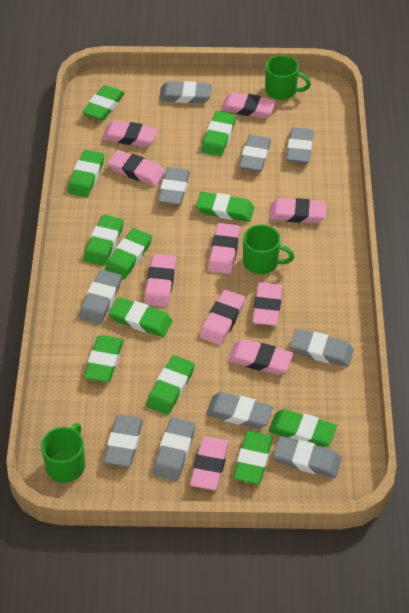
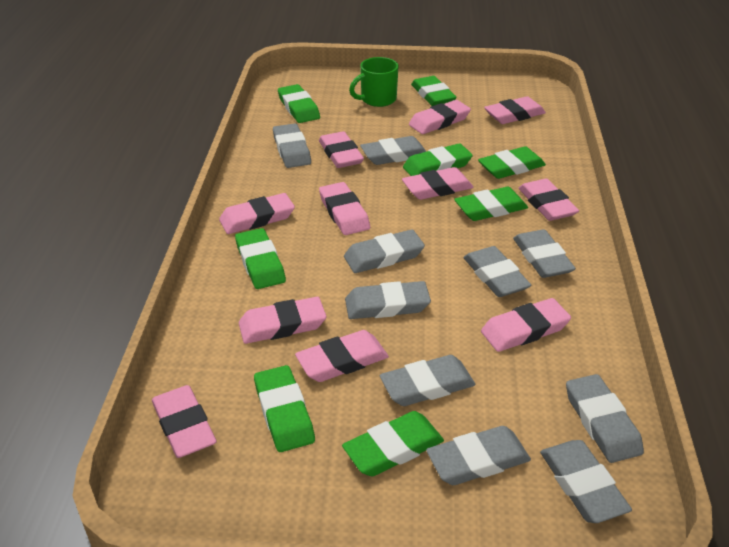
green eraser: [67,150,104,197] [82,85,125,121] [84,215,124,266] [84,335,123,382] [105,228,152,280] [109,297,173,337] [146,355,195,415] [196,192,254,222] [202,111,236,156] [233,431,273,484] [269,409,337,447] = 11 -> [235,228,286,289] [254,365,315,452] [278,84,320,123] [342,411,444,476] [403,143,473,176] [411,76,457,106] [454,187,528,221] [478,146,546,179] = 8
green mug: [41,423,85,483] [243,225,295,274] [265,55,311,100] = 3 -> [349,57,398,107] = 1
pink eraser: [102,120,158,147] [108,150,165,186] [144,254,176,307] [190,436,229,490] [200,290,245,345] [208,223,240,274] [221,92,276,118] [228,339,293,375] [252,282,283,326] [269,198,327,223] = 10 -> [152,385,217,458] [219,193,295,234] [239,297,326,344] [295,330,389,382] [319,131,364,168] [319,182,370,235] [402,167,474,200] [409,100,471,134] [481,298,571,352] [484,96,546,124] [519,179,579,221] = 11

